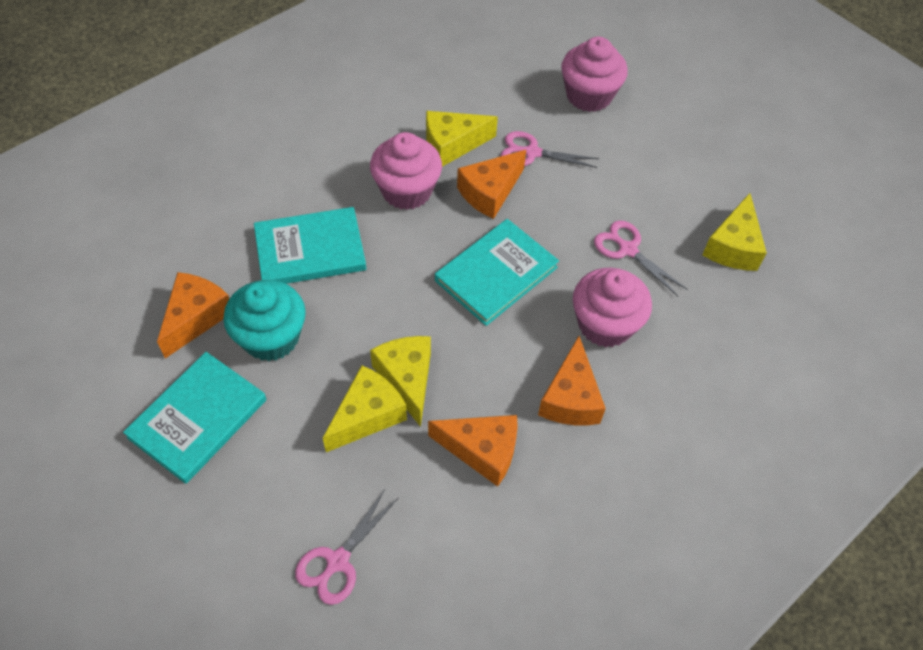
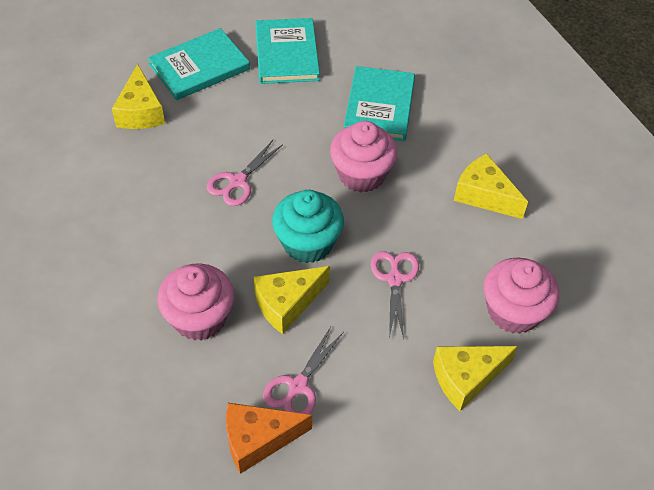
orange cheese: [157,272,229,358] [428,415,518,487] [457,150,526,219] [538,336,606,425] = 4 -> [226,403,312,474] = 1

